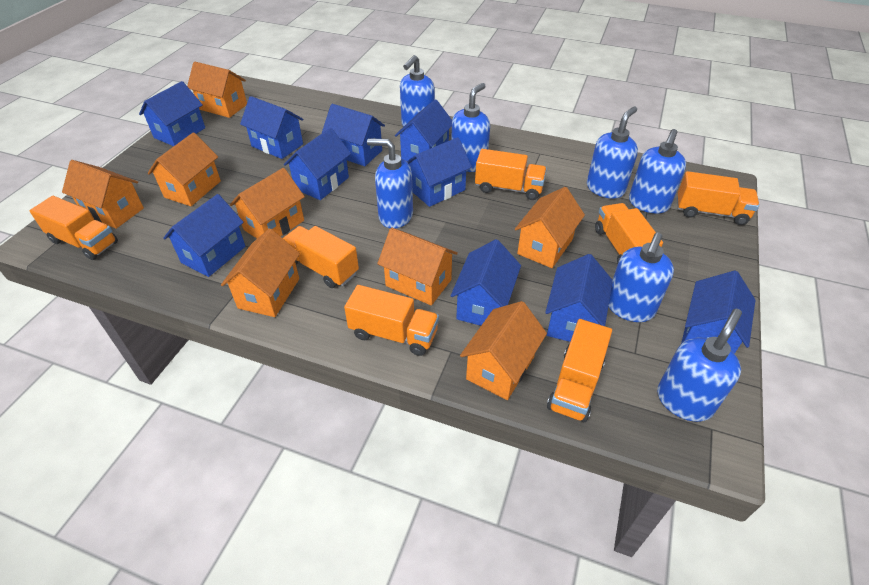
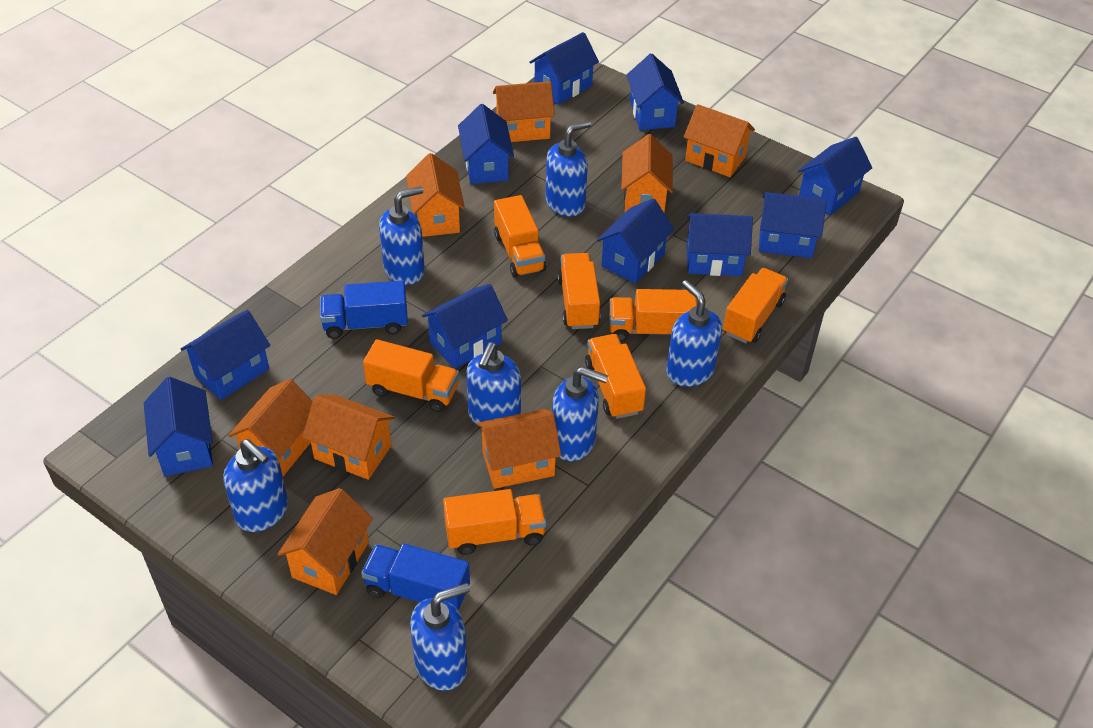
blue truck: none = 0 -> [320,280,408,339] [361,543,470,611] = 2

